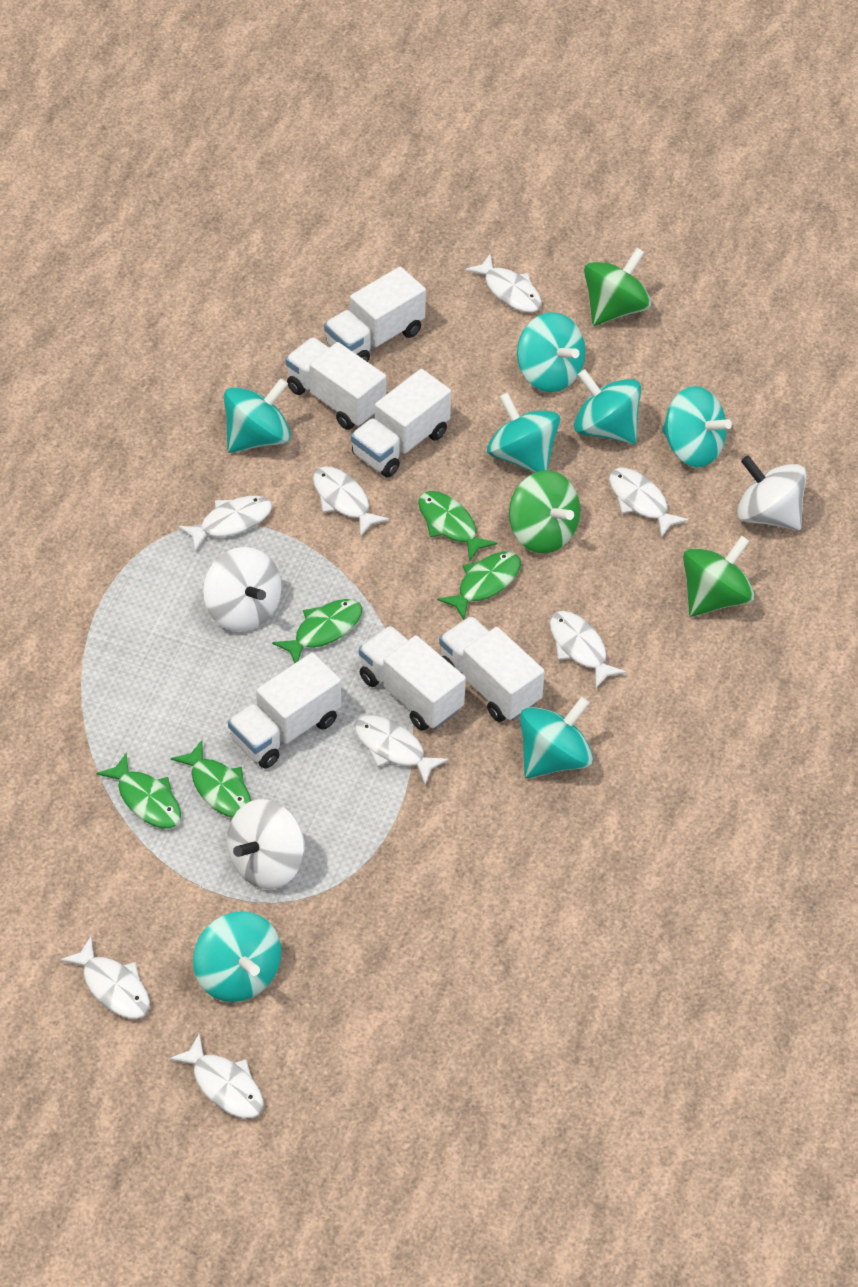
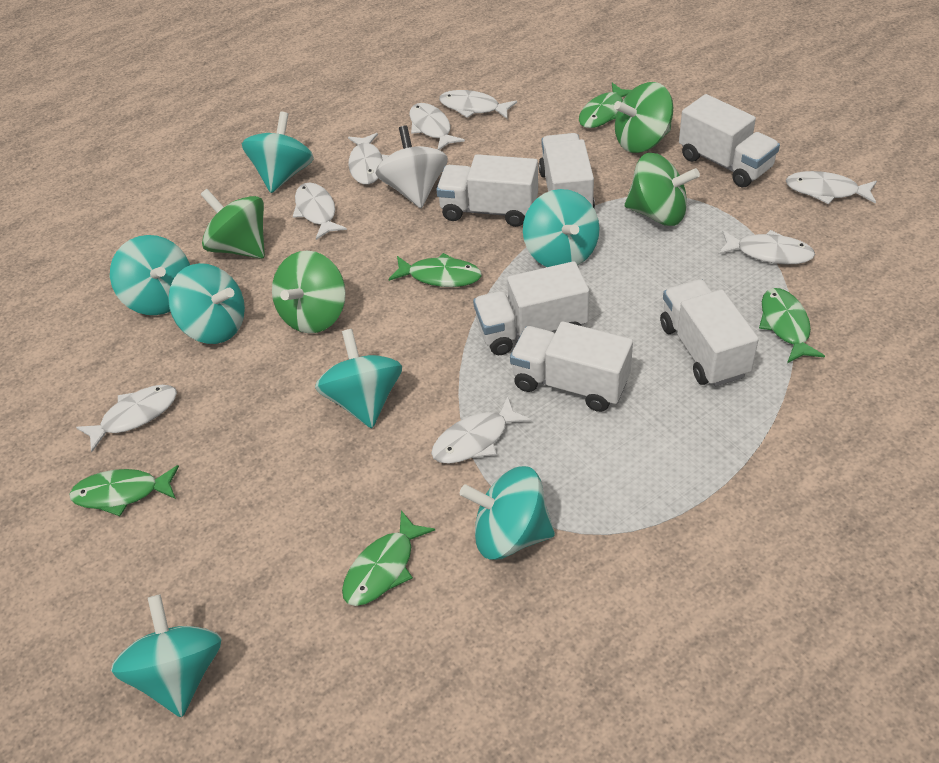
green spinning top: [509,470,580,553] [584,248,652,326] [683,535,755,617] = 3 -> [200,189,265,259] [272,251,346,333] [614,82,673,153] [624,153,700,226] = 4
white spinning top: [203,547,281,632] [227,799,305,889] [737,455,807,530] = 3 -> [375,126,448,208] = 1

